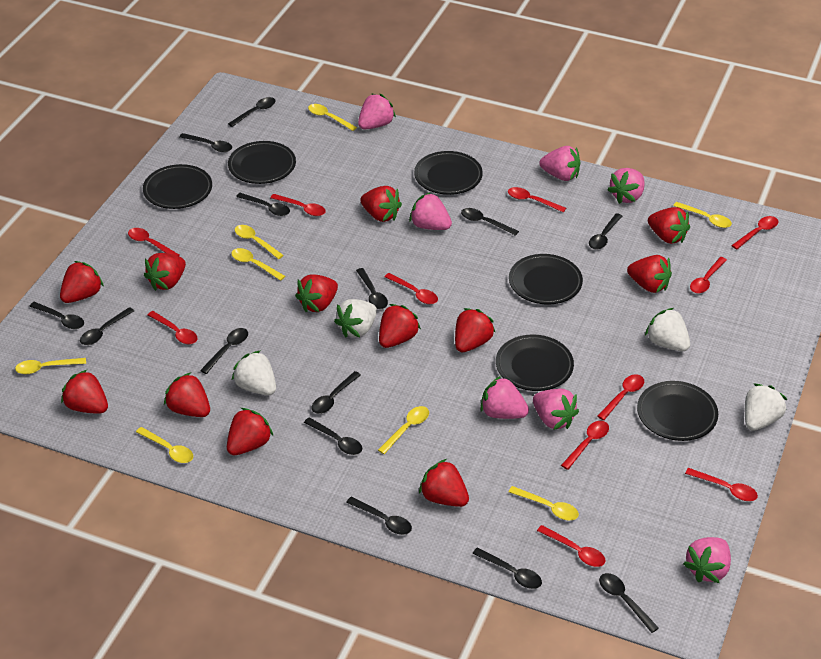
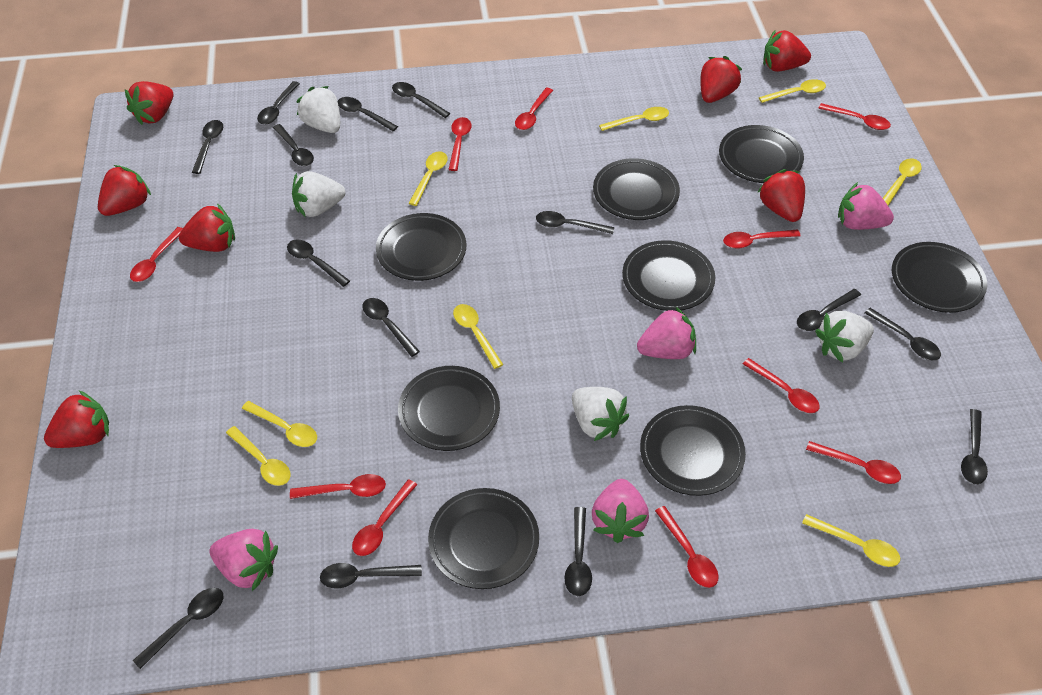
black plate: [143,164,212,209] [228,141,296,184] [414,151,483,195] [496,334,574,391] [509,254,583,304] [637,381,718,441] = 6 -> [376,213,466,281] [398,366,500,451] [428,488,539,589] [593,158,680,220] [622,240,715,311] [640,405,746,496] [719,125,804,183] [892,242,987,313] = 8
pink strawberry: [358,93,396,129] [409,192,452,230] [480,376,529,419] [533,389,579,430] [539,146,581,181] [608,168,645,204] [683,537,731,583] = 7 -> [209,529,278,591] [592,479,649,543] [637,307,696,359] [838,182,894,230] = 4
red spoon: [128,228,180,256] [148,311,198,344] [270,194,326,216] [384,273,438,304] [508,187,566,213] [537,525,605,567] [561,421,609,470] [597,374,644,420] [685,468,758,501] [690,257,727,293] [731,216,778,250] = 11 -> [130,227,183,282] [290,474,386,499] [352,479,417,556] [448,117,472,171] [515,88,553,130] [655,506,719,588] [723,229,801,249] [743,358,820,413] [806,441,901,484] [818,103,891,130] = 10
red strawberry: [60,261,104,303] [61,370,108,414] [144,253,186,291] [164,372,210,417] [227,408,273,455] [295,275,338,312] [360,186,402,222] [379,304,421,348] [419,459,469,507] [455,308,496,352] [627,255,672,293] [648,207,690,244] = 12 -> [44,391,109,448] [98,165,151,216] [125,81,173,125] [179,203,235,252] [700,56,742,103] [757,169,805,222] [763,30,811,72] = 7

